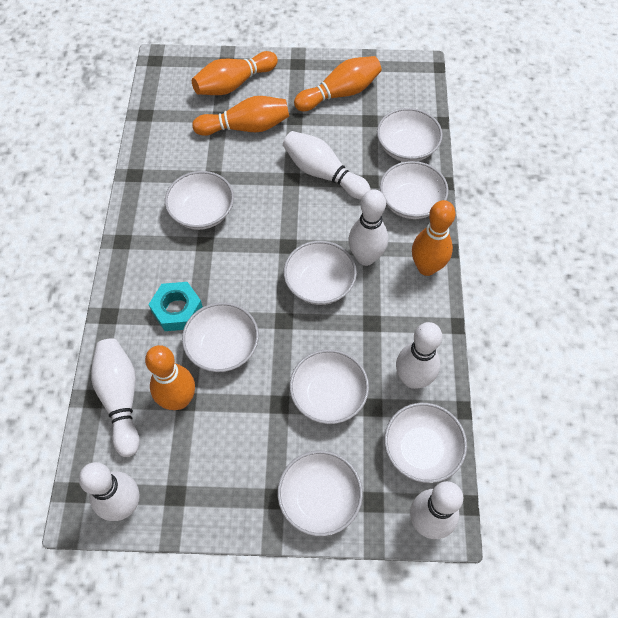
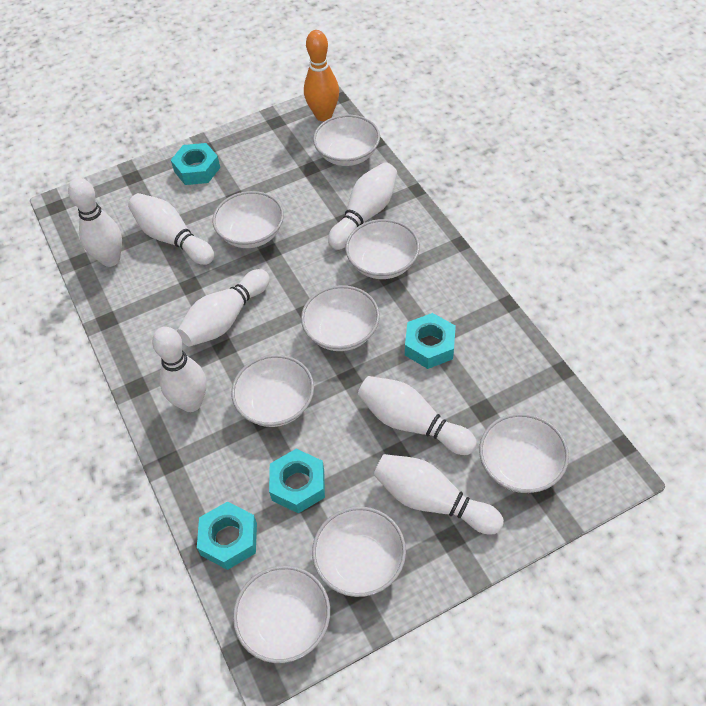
orange bowling pin: [145,345,195,410] [192,51,278,95] [192,96,289,136] [294,56,382,111] [412,200,456,276] = 5 -> [304,30,339,121] = 1
turquoise nut: [148,282,203,331] = 1 -> [171,143,220,185] [197,502,257,570] [269,449,325,514] [405,313,456,369] = 4
white bowling pin: [79,462,140,521] [91,339,140,457] [283,131,371,199] [348,189,388,266] [396,322,442,389] [410,481,463,539] = 6 -> [68,178,122,267] [128,193,214,265] [152,327,207,412] [177,269,270,346] [328,162,397,250] [358,376,477,455] [374,454,504,535] = 7

